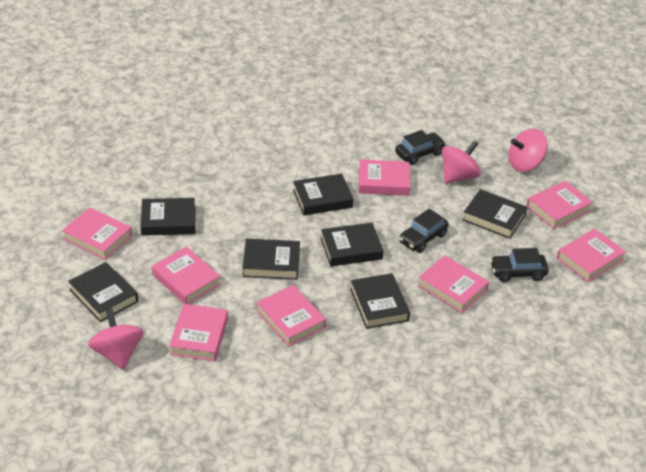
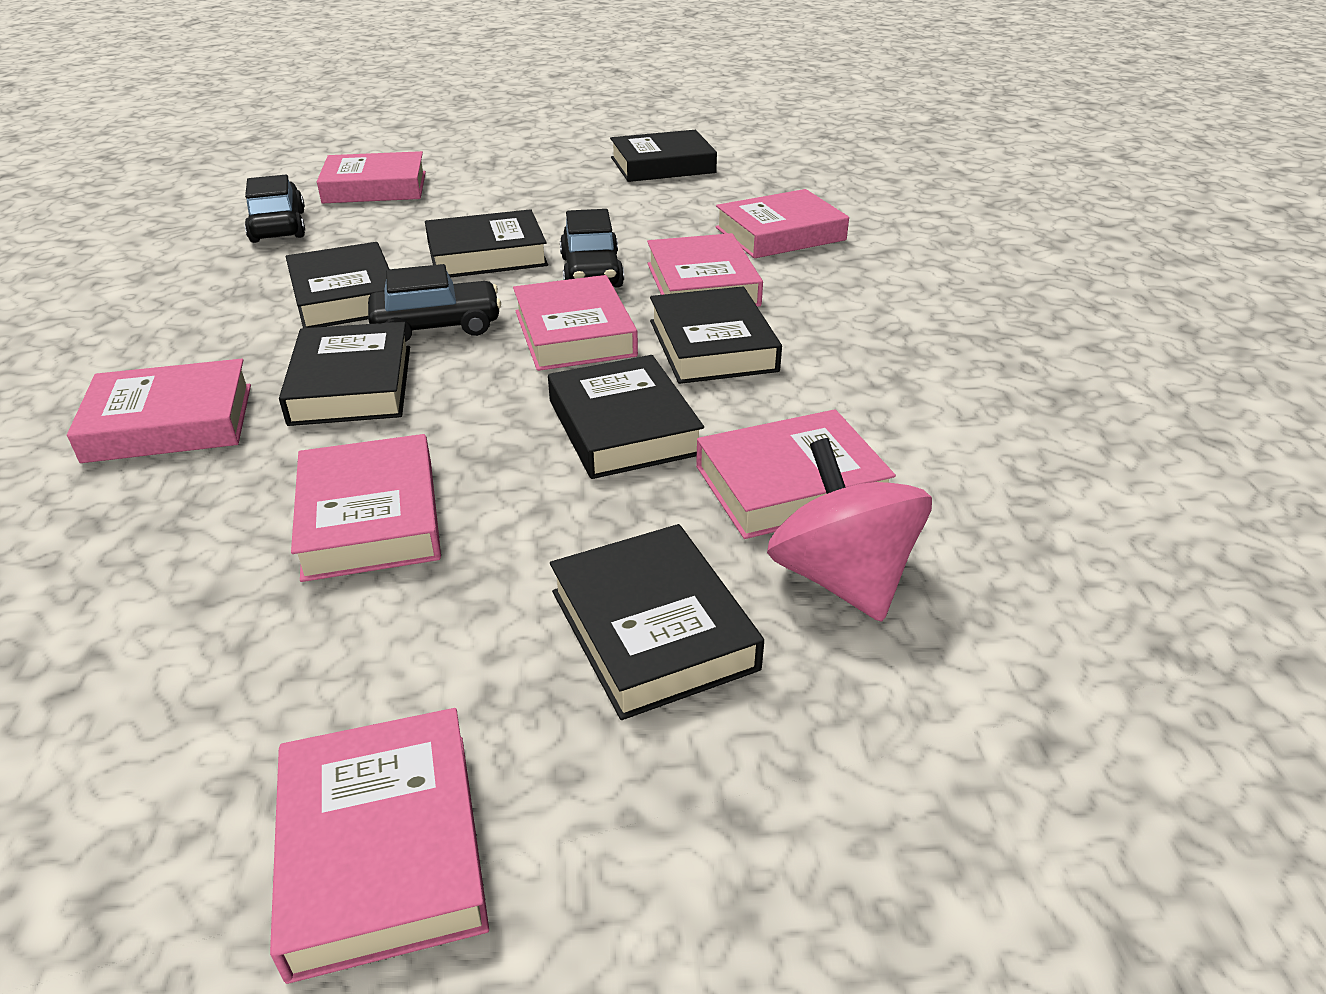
pink spinning top: [88,308,144,370] [442,140,481,184] [508,129,548,172] = 3 -> [767,438,932,622] = 1

